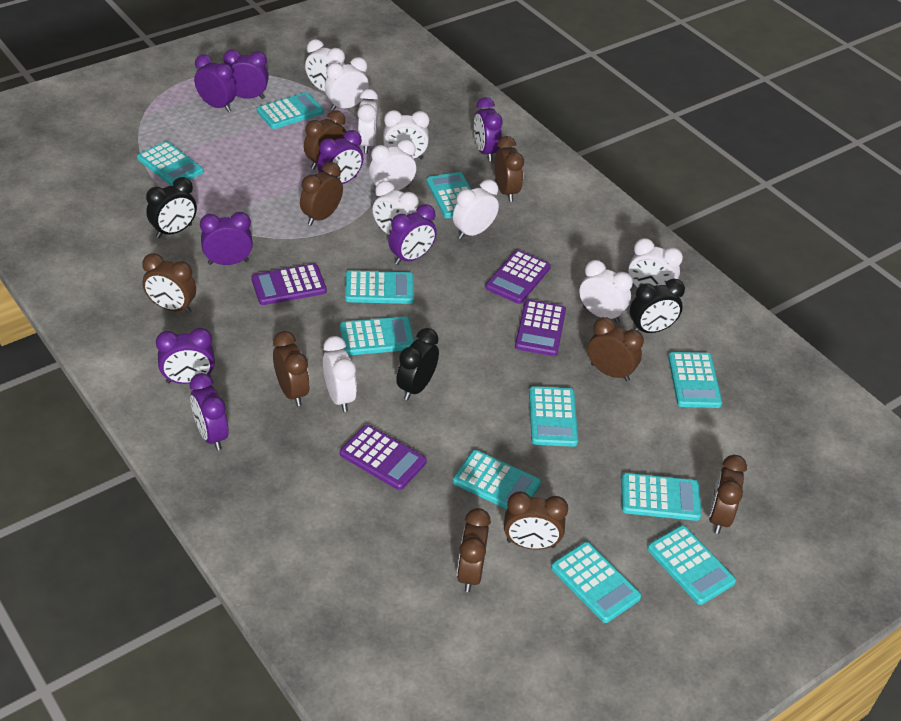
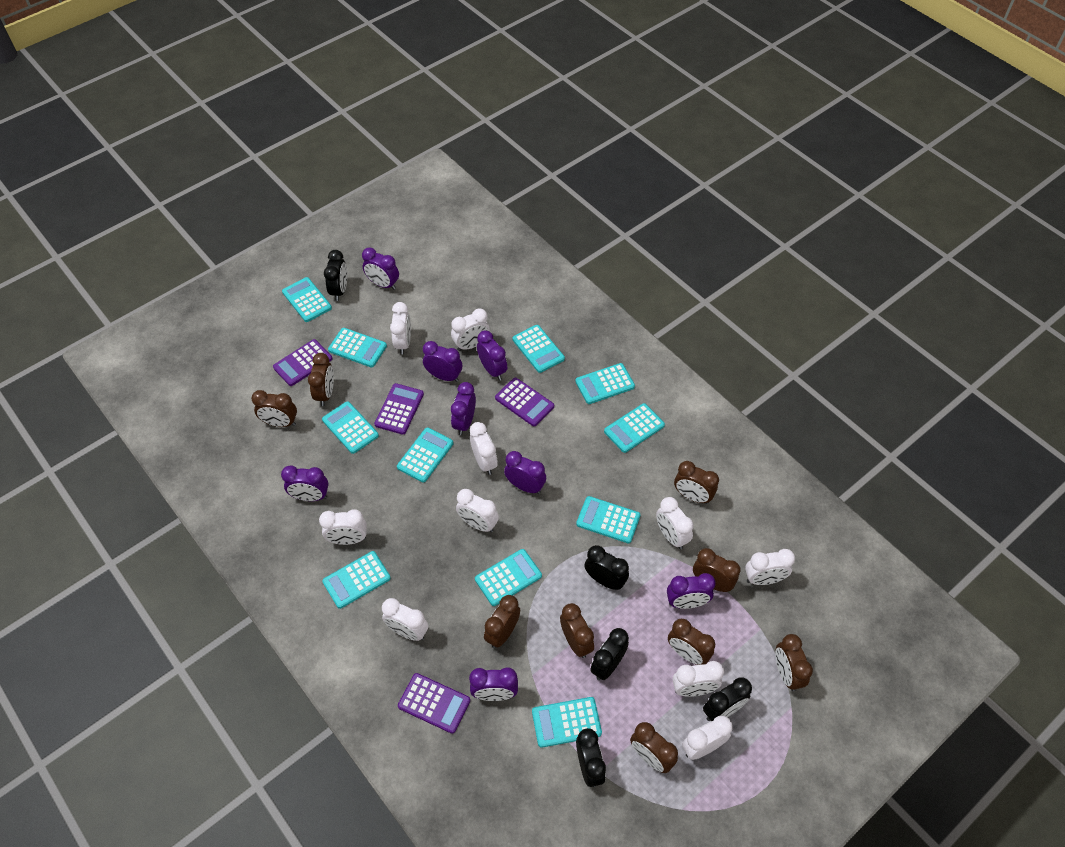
black clock: [146,177,197,238] [396,328,439,400] [630,279,685,333] = 3 -> [324,250,347,301] [576,728,606,787] [584,545,629,590] [590,628,629,680] [703,677,752,721] = 5

